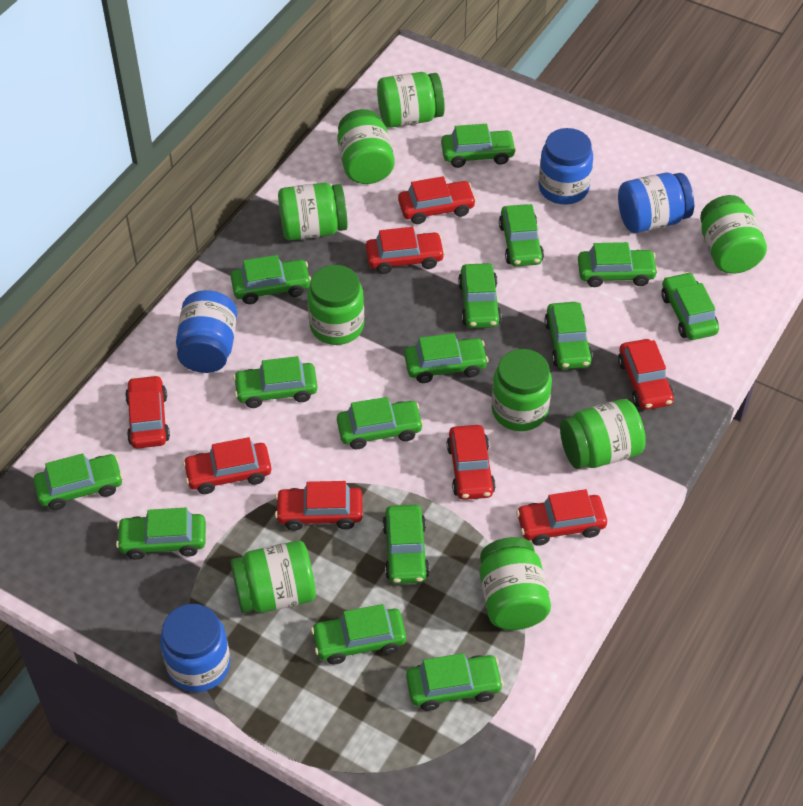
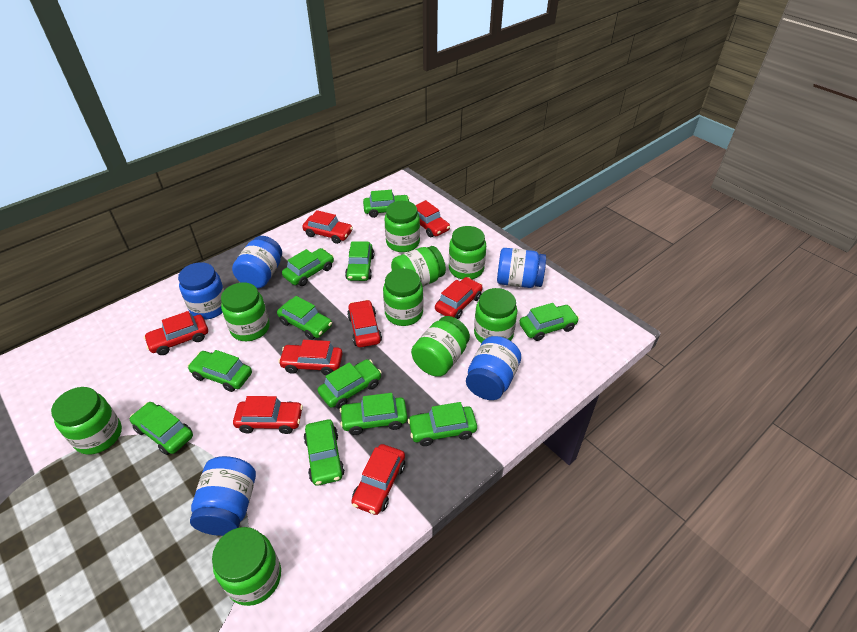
blue jar: [160,604,230,692] [176,290,237,373] [538,128,593,205] [618,173,694,233] = 4 -> [178,262,224,320] [190,456,256,536] [232,236,282,288] [466,336,521,400] [497,248,546,288] = 5
green car: [33,453,123,510] [116,508,206,560] [231,255,311,304] [233,356,318,408] [311,604,406,665] [337,397,424,449] [382,505,429,584] [404,333,488,383] [406,653,504,711] [441,124,516,168] [458,263,501,328] [499,204,544,266] [544,302,593,369] [578,242,658,287] [661,272,719,340] = 15 -> [130,402,193,455] [188,350,252,392] [277,296,332,340] [282,248,334,286] [304,420,345,486] [318,359,382,409] [340,393,407,435] [345,241,374,281] [363,190,409,218] [408,402,477,446] [519,303,579,341] = 11

